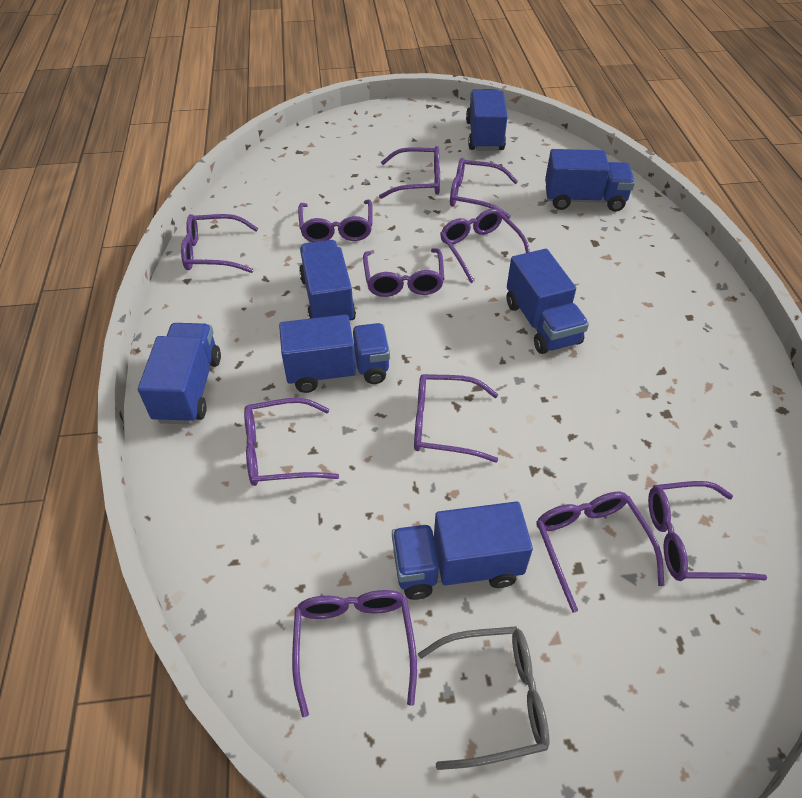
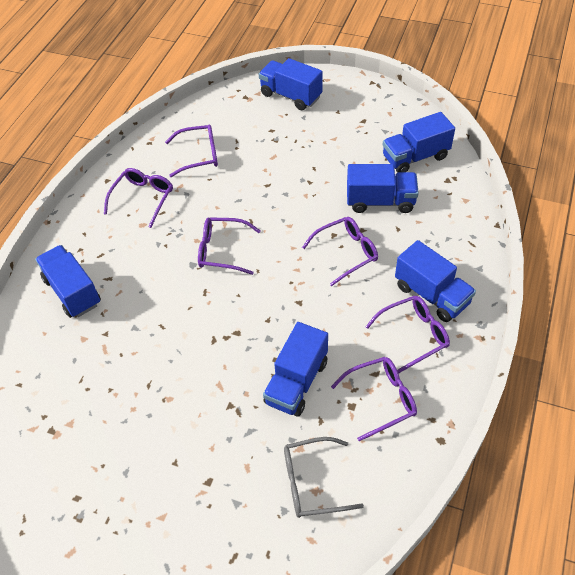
blue truck: [138,323,221,424] [279,315,390,393] [299,240,356,320] [392,501,533,600] [466,89,508,151] [507,249,589,354] [545,149,635,212] = 7 -> [35,245,101,318] [259,58,323,110] [263,322,328,417] [347,164,419,213] [383,112,455,173] [395,240,476,322] = 6
purple glasses: [181,214,258,273] [244,398,339,486] [292,590,417,717] [298,200,373,242] [363,248,444,297] [379,146,440,199] [414,374,498,463] [440,209,530,283] [450,158,518,219] [536,492,664,612] [648,481,767,581] = 11 -> [104,168,173,228] [165,125,218,177] [198,217,261,275] [302,217,378,286] [331,357,417,441] [365,296,450,374] = 6

